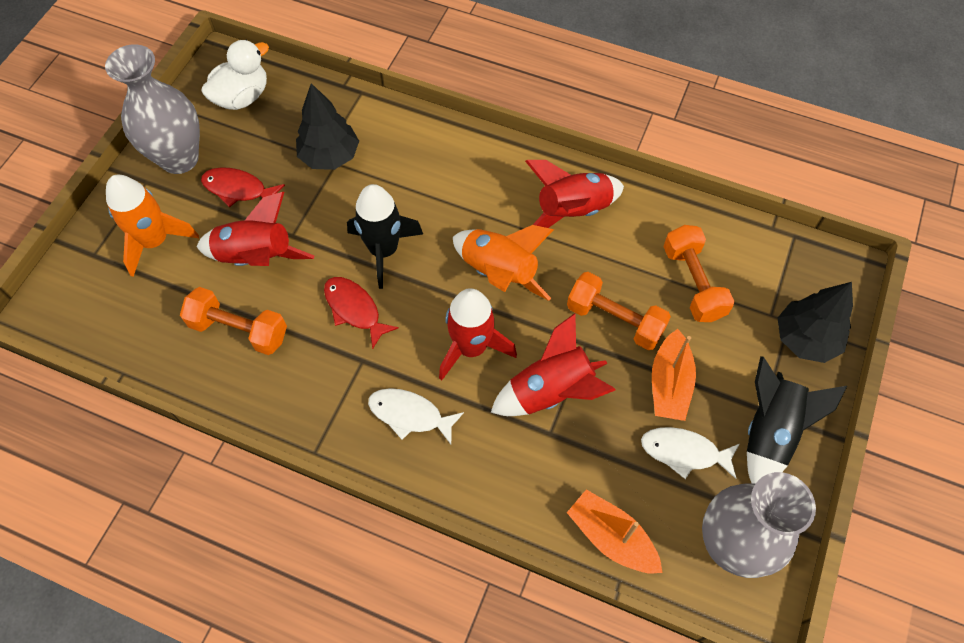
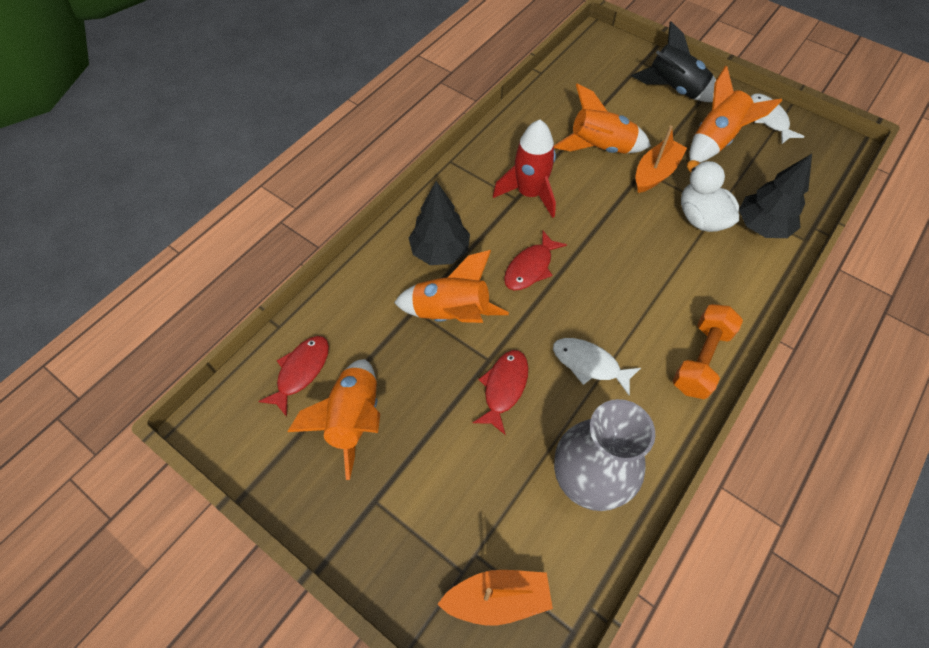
black rocket: [347,184,423,289] [747,356,847,484] = 2 -> [632,21,716,102] = 1
grey vase: [105,44,200,174] [702,472,816,578] = 2 -> [554,399,655,511] = 1
orange dumbbell: [180,287,287,355] [567,272,671,350] [663,225,735,322] = 3 -> [673,304,743,399] = 1
orange rocket: [106,174,199,277] [453,225,554,301] = 2 -> [288,359,380,480] [394,250,509,323] [554,83,651,154] [689,66,782,162] = 4
red fish: [201,167,285,208] [324,277,399,349] = 2 -> [258,336,329,417] [473,350,528,435] [504,231,567,290] = 3
red rocket: [197,192,314,266] [439,288,517,380] [491,313,615,416] [525,160,624,228] = 4 -> [493,120,556,218] = 1

